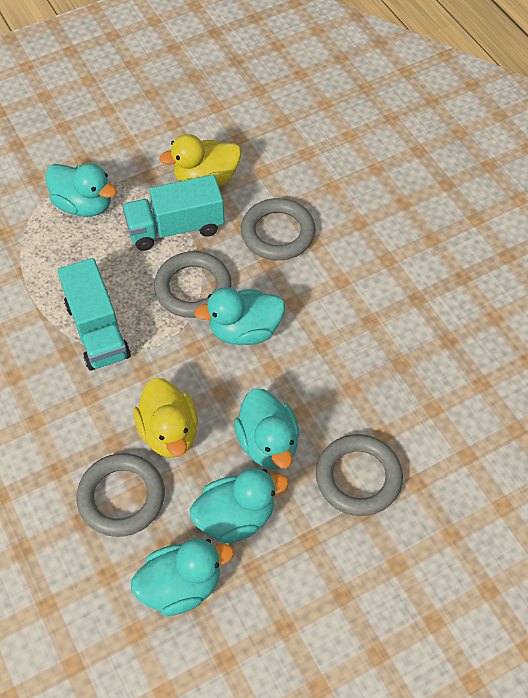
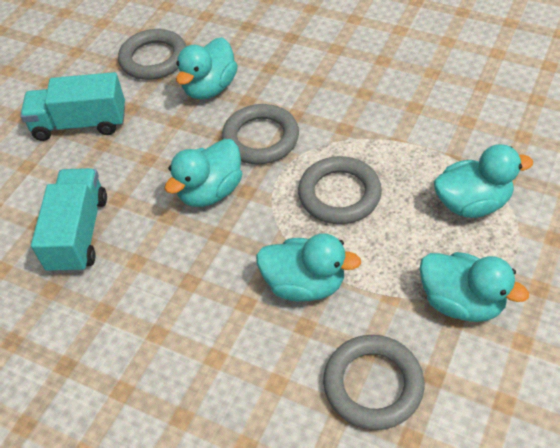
yellow duck: [134,378,198,458] [159,134,241,187] = 2 -> none = 0

